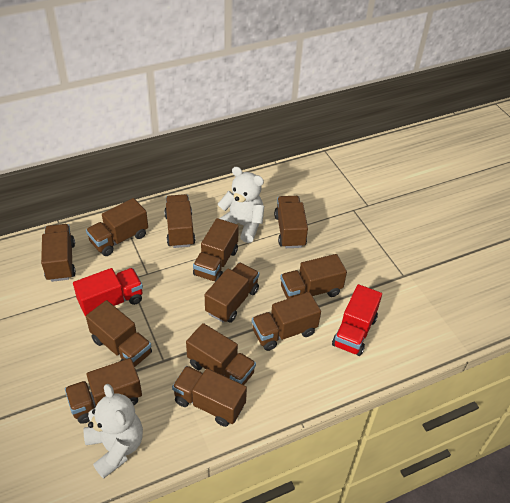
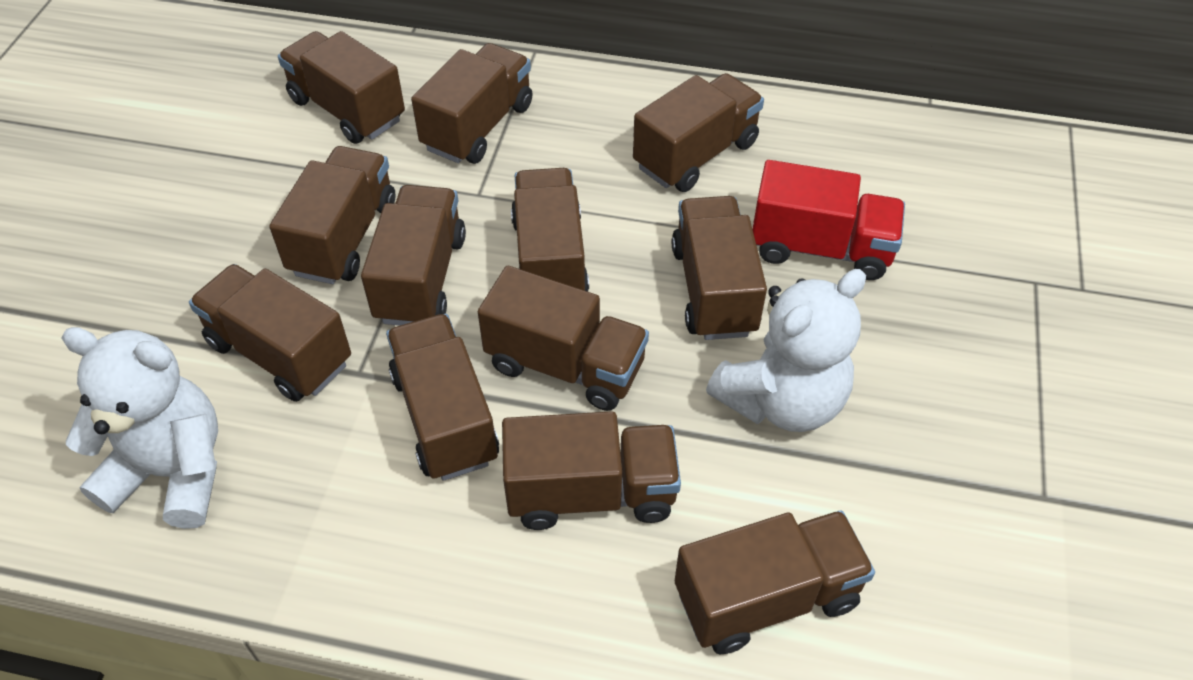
red truck: [73,268,143,316] [332,284,382,356] = 2 -> [752,160,905,280] = 1

